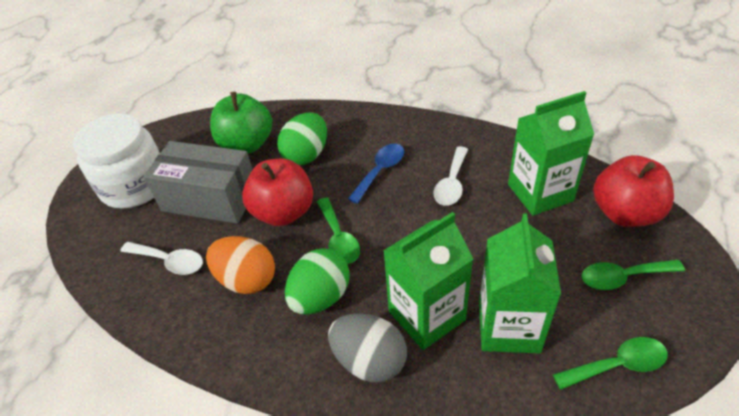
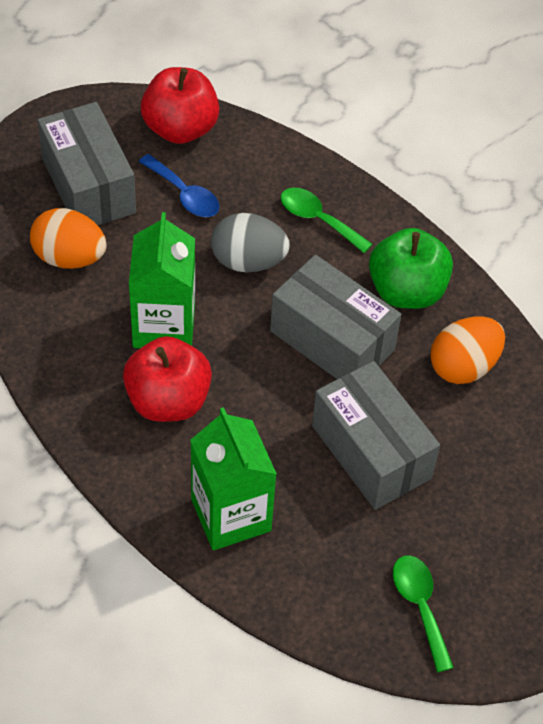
green carton: [383,212,473,350] [479,214,561,353] [508,91,594,216] = 3 -> [129,212,195,348] [190,407,277,550] = 2
green egg: [277,112,327,165] [285,248,350,314] = 2 -> none = 0
green spoon: [317,198,360,264] [553,337,668,390] [581,260,685,290] = 3 -> [281,188,372,253] [393,555,454,672] = 2
grey box: [143,141,253,224] = 1 -> [38,102,136,225] [270,255,401,379] [312,361,440,510] = 3
orange egg: [206,236,275,294] = 1 -> [30,208,107,269] [430,316,505,384] = 2
white jar: [73,113,160,209] = 1 -> none = 0
white spoon: [120,242,203,275] [433,146,468,206] = 2 -> none = 0

